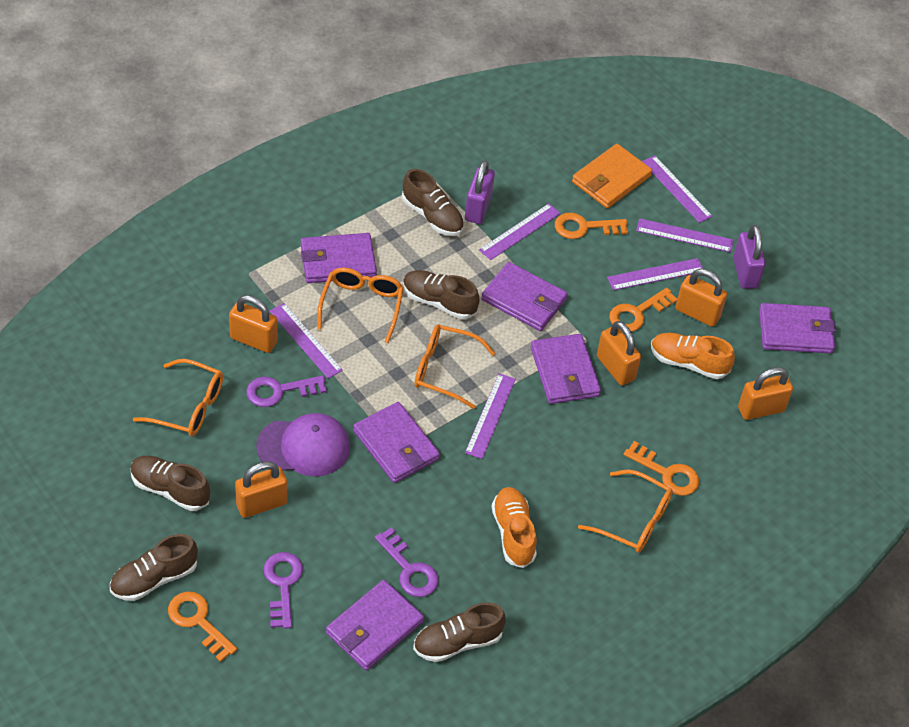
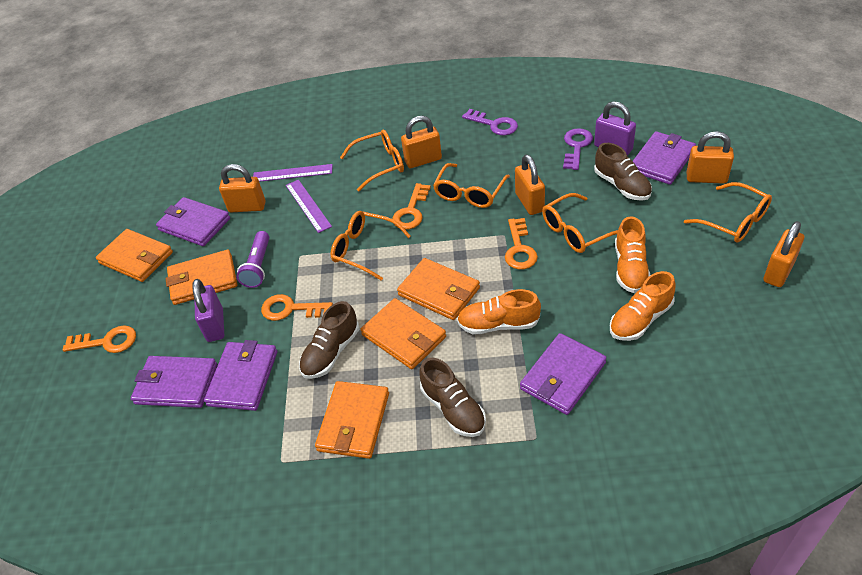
brown shoe: [110,534,198,601] [130,456,210,511] [402,169,464,236] [403,270,480,319] [413,602,506,662] = 5 -> [299,301,359,379] [419,358,486,437] [594,143,652,201] = 3
orange glasses: [133,359,223,436] [317,268,404,343] [415,325,496,409] [578,470,673,553] = 4 -> [330,211,411,281] [340,130,404,191] [433,163,510,208] [542,193,618,253] [684,182,772,243] = 5
orange shoe: [491,487,537,568] [651,333,735,379] = 2 -> [457,289,541,334] [610,271,676,341] [615,216,650,293] = 3
orange wallet: [572,144,652,209] = 1 -> [96,229,173,282] [166,249,237,305] [315,381,389,459] [360,298,446,369] [397,258,480,320] = 5
purple cap: [256,413,350,477] = 1 -> none = 0
purple flashlight: none = 0 -> [237,231,269,288] = 1
purple key: [246,375,327,407] [263,552,303,629] [375,527,439,597] = 3 -> [462,109,518,135] [563,128,593,170] = 2
purple ruler: [270,303,343,379] [465,373,516,459] [479,204,561,260] [607,258,703,290] [636,218,734,253] [642,155,712,223] = 6 -> [253,164,333,182] [286,180,332,233] = 2
purple wallet: [301,233,377,283] [326,580,424,671] [353,402,440,483] [481,262,568,331] [531,334,601,404] [759,303,836,353] = 6 -> [131,356,217,408] [156,197,230,246] [204,340,277,411] [520,333,606,415] [633,131,696,185] = 5

